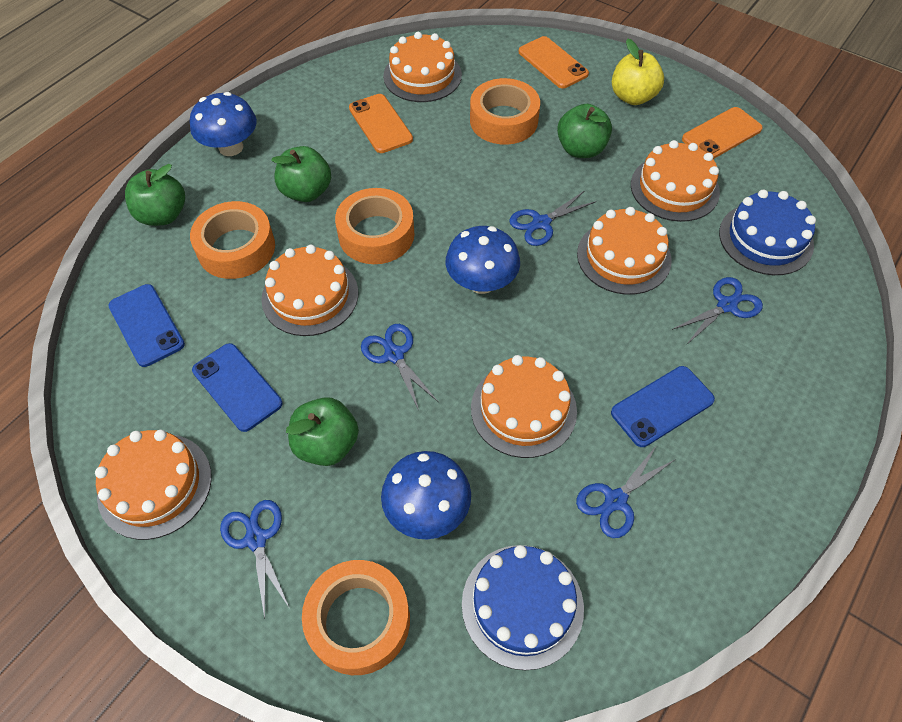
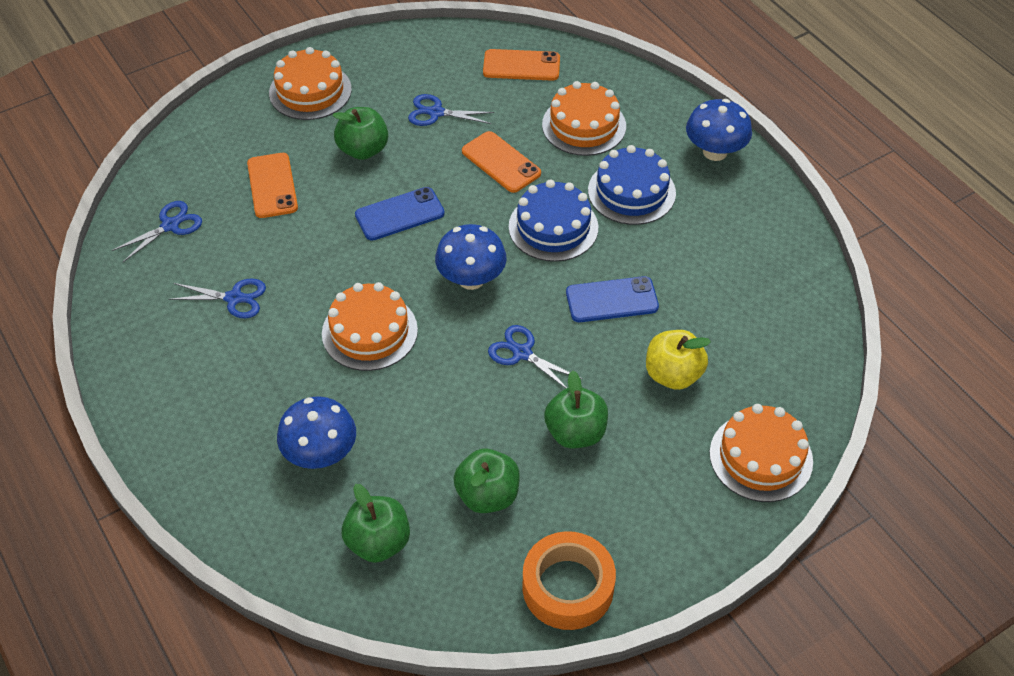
blue phone: [108,284,185,367] [192,343,282,432] [611,366,715,447] = 3 -> [355,187,445,241] [566,276,659,322] = 2
blue scissors: [220,500,290,618] [361,324,438,411] [509,191,596,246] [576,445,676,538] [672,277,763,344] = 5 -> [112,201,202,262] [169,278,266,318] [408,94,494,126] [488,325,582,388] = 4
orange cake: [95,430,212,540] [261,245,358,336] [383,32,462,102] [471,355,577,458] [577,207,672,295] [631,140,720,222] = 6 -> [269,47,352,120] [322,282,418,371] [542,81,626,156] [710,404,813,502] = 4
orange tape: [190,201,275,279] [302,560,410,675] [335,188,415,264] [470,78,540,145] = 4 -> [522,531,616,630] = 1

